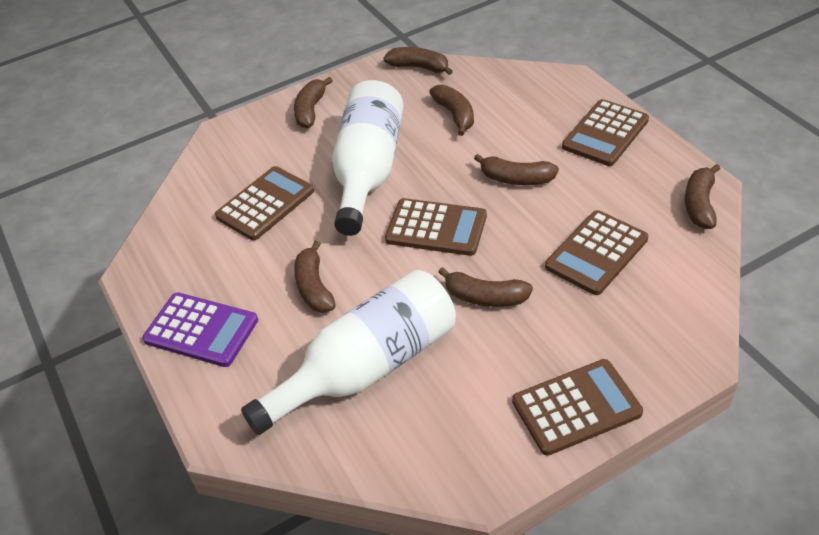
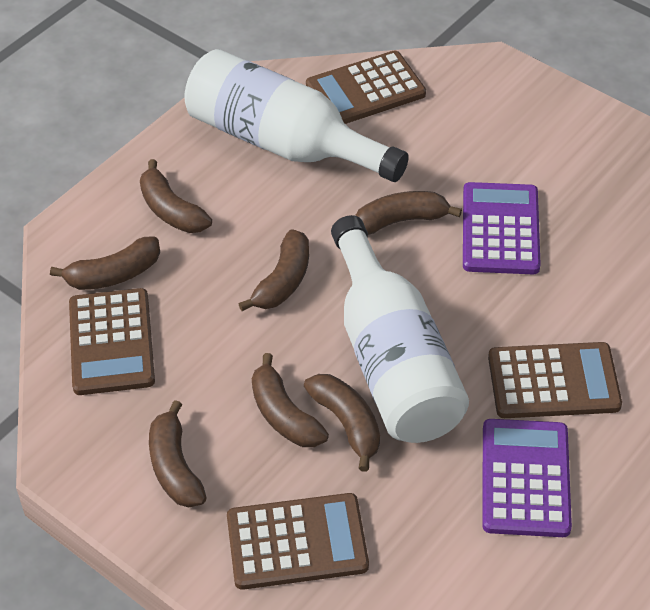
brown calculator: [215,166,314,240] [385,198,487,256] [512,359,643,456] [545,210,648,295] [562,99,649,166] = 5 -> [69,288,155,395] [227,493,369,590] [306,50,426,124] [488,342,622,418] = 4
purple calculator: [142,292,258,367] = 1 -> [463,182,541,274] [482,419,572,537] = 2

